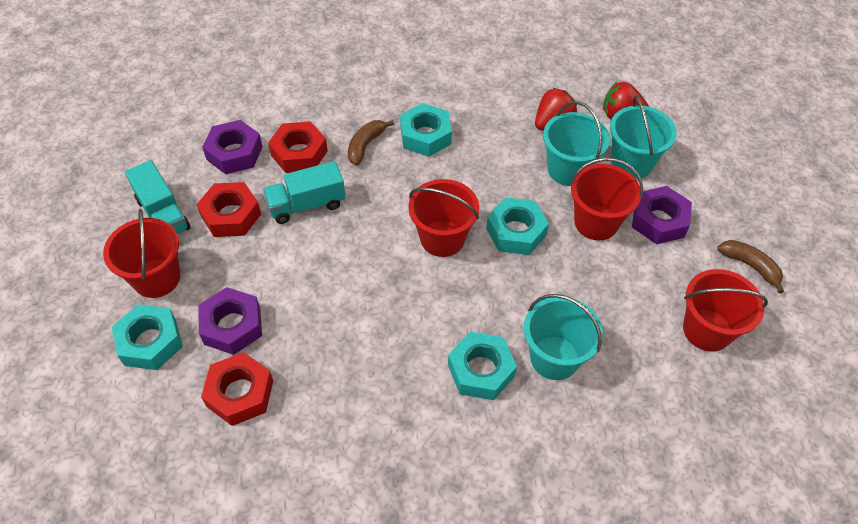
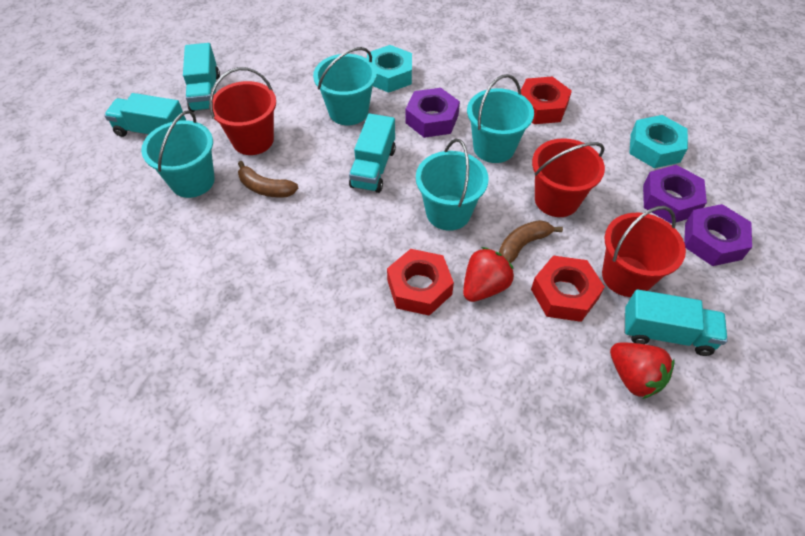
red bucket: [103,209,180,298] [408,179,479,257] [570,158,643,240] [683,269,768,352] = 4 -> [209,67,276,155] [532,138,605,217] [602,206,686,297] = 3
turquoise bucket: [524,294,603,380] [543,101,610,186] [610,95,677,179] = 3 -> [141,110,215,198] [313,47,377,125] [416,139,489,231] [467,74,534,163] = 4
turquoise nut: [111,304,183,370] [400,103,452,157] [448,332,517,400] [486,197,549,255] = 4 -> [367,45,412,93] [629,115,688,168] = 2
turquoise truck: [125,160,191,234] [263,161,346,224] = 2 -> [104,93,186,137] [183,43,220,112] [349,113,396,193] [624,289,728,356] = 4

